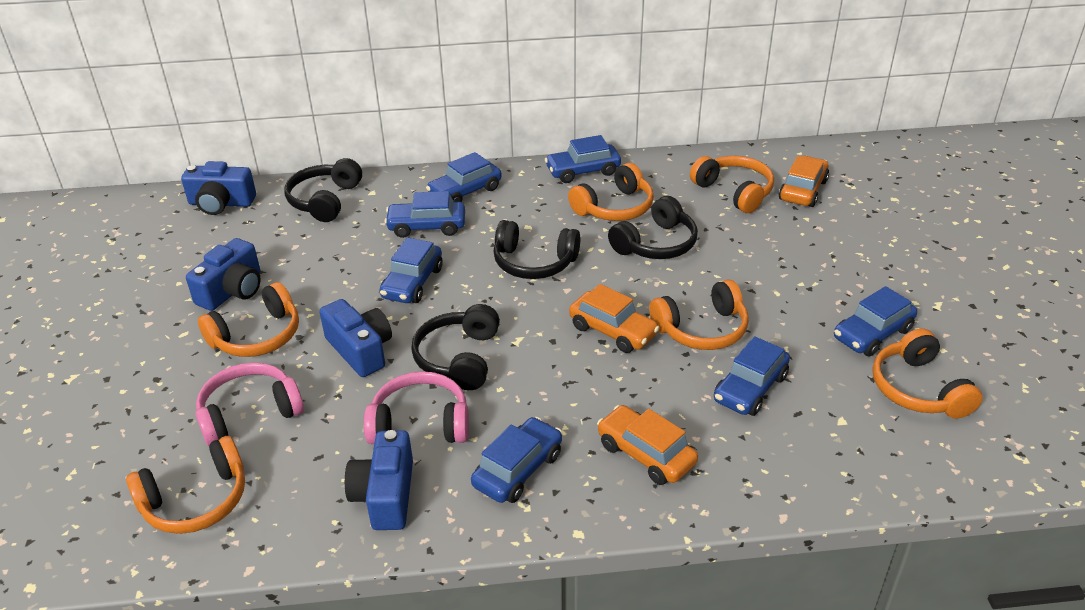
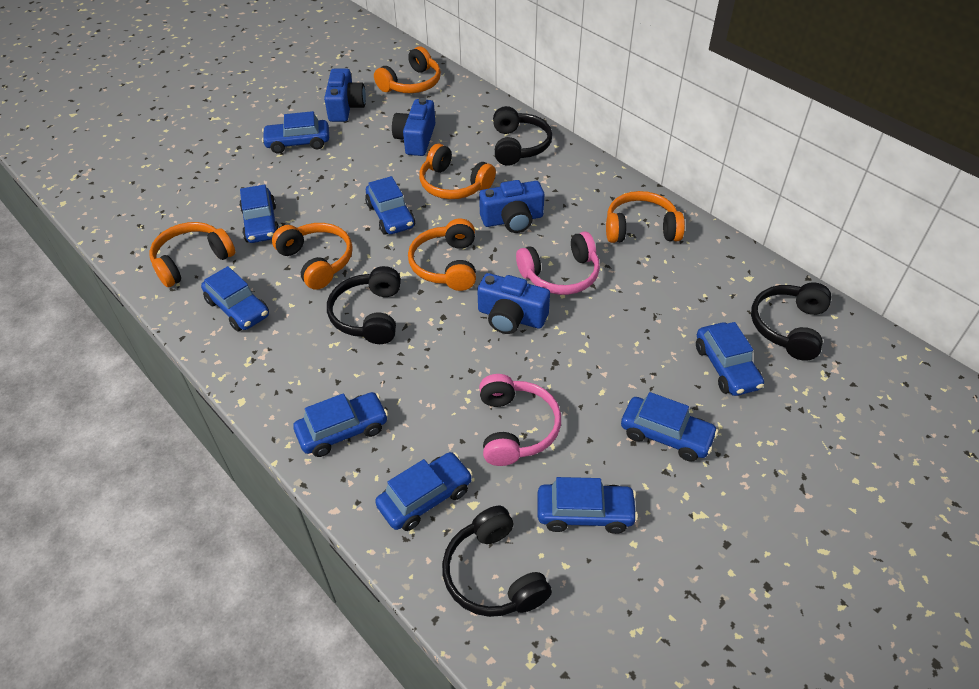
blue car: [379,237,443,303] [385,191,465,238] [426,152,502,202] [471,417,562,503] [545,135,621,183] [714,336,790,416] [834,286,917,356] = 7 -> [201,266,269,331] [239,184,279,243] [262,111,329,153] [293,392,388,457] [365,176,415,235] [375,452,473,531] [538,477,638,534] [621,392,718,461] [696,322,764,396] = 9
orange car: [569,284,660,353] [597,405,698,485] [779,156,829,207] = 3 -> none = 0

